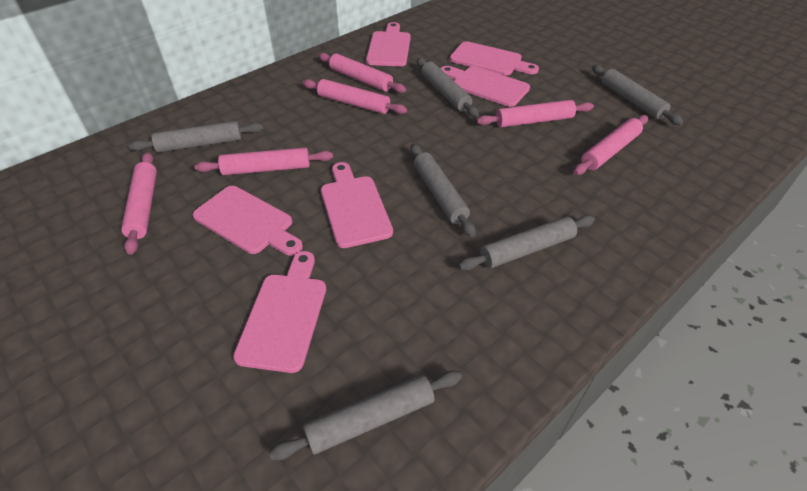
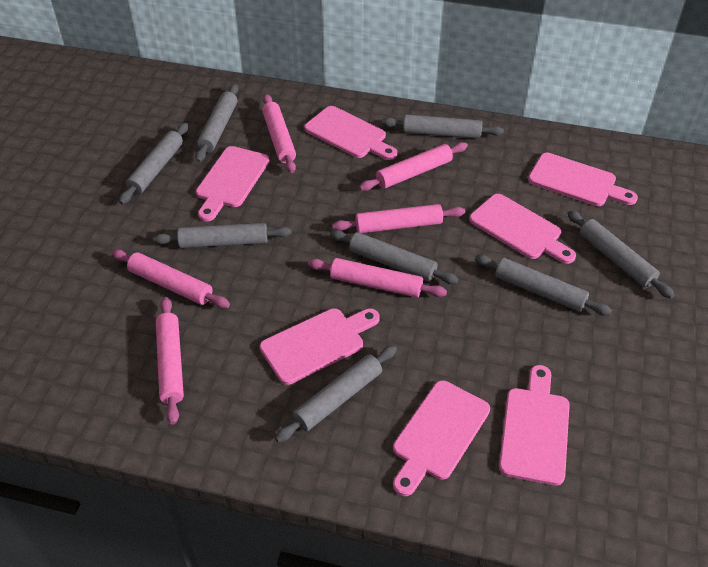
grey rolling pin: [129,121,263,153] [269,371,462,460] [411,144,476,237] [417,58,479,117] [458,215,595,271] [592,65,683,125] = 6 -> [119,123,188,204] [153,223,292,248] [195,84,239,162] [275,346,397,443] [330,230,458,284] [382,114,504,139] [475,255,612,316] [567,210,675,298] = 8
pink cutting board: [193,186,303,256] [233,251,326,373] [321,162,393,248] [366,22,411,66] [440,66,530,107] [450,41,539,75] = 6 -> [196,146,269,221] [260,308,380,385] [304,106,397,160] [393,380,490,496] [469,194,576,264] [499,365,570,486] [528,153,638,206] = 7

